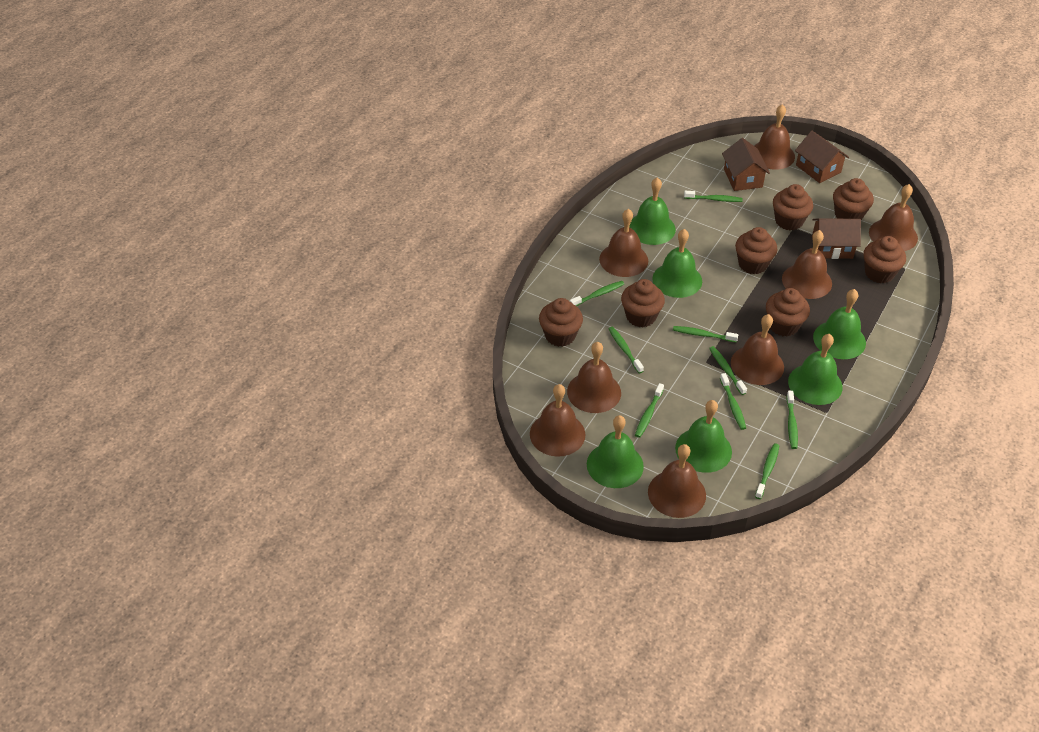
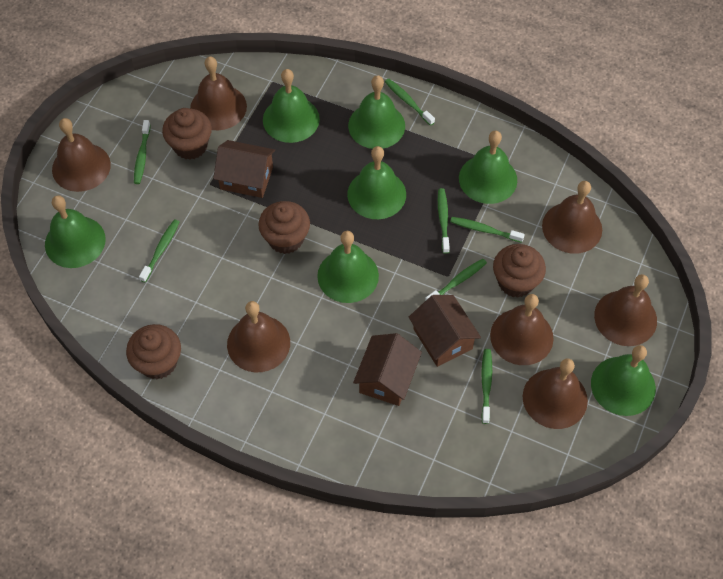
brown bell: [530,384,585,457] [567,342,621,413] [599,209,648,277] [648,444,706,518] [731,314,784,385] [754,104,795,170] [782,230,832,299] [869,184,918,251] = 8 -> [52,118,111,192] [190,56,247,130] [227,301,290,372] [490,294,554,365] [523,358,588,429] [542,181,602,254] [594,274,657,346] = 7
brown cupcake: [539,298,583,347] [621,279,665,327] [735,227,778,274] [766,288,810,337] [773,184,813,230] [833,178,874,220] [863,236,906,283] = 7 -> [126,324,181,379] [162,108,212,160] [258,201,310,254] [493,244,546,298] = 4
green bell: [587,415,644,488] [629,177,676,245] [652,229,702,298] [675,400,732,473] [788,334,843,405] [813,289,866,359] = 6 -> [45,195,106,268] [263,69,320,143] [317,231,379,303] [347,146,406,219] [348,75,405,149] [459,131,517,204] [591,345,656,416] = 7
green toothbrush: [570,281,624,306] [609,327,644,373] [635,383,664,438] [673,326,738,342] [684,191,743,202] [709,346,747,395] [720,373,746,430] [755,443,779,499] [786,391,798,449] = 9 -> [134,120,151,184] [139,219,179,282] [385,79,435,126] [425,259,487,301] [438,188,450,254] [450,217,525,243] [481,349,492,424] = 7

